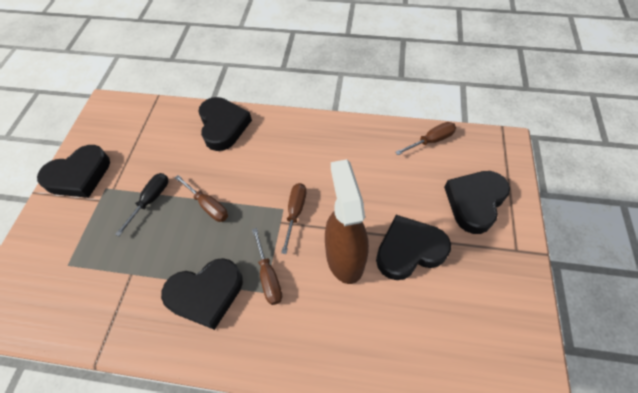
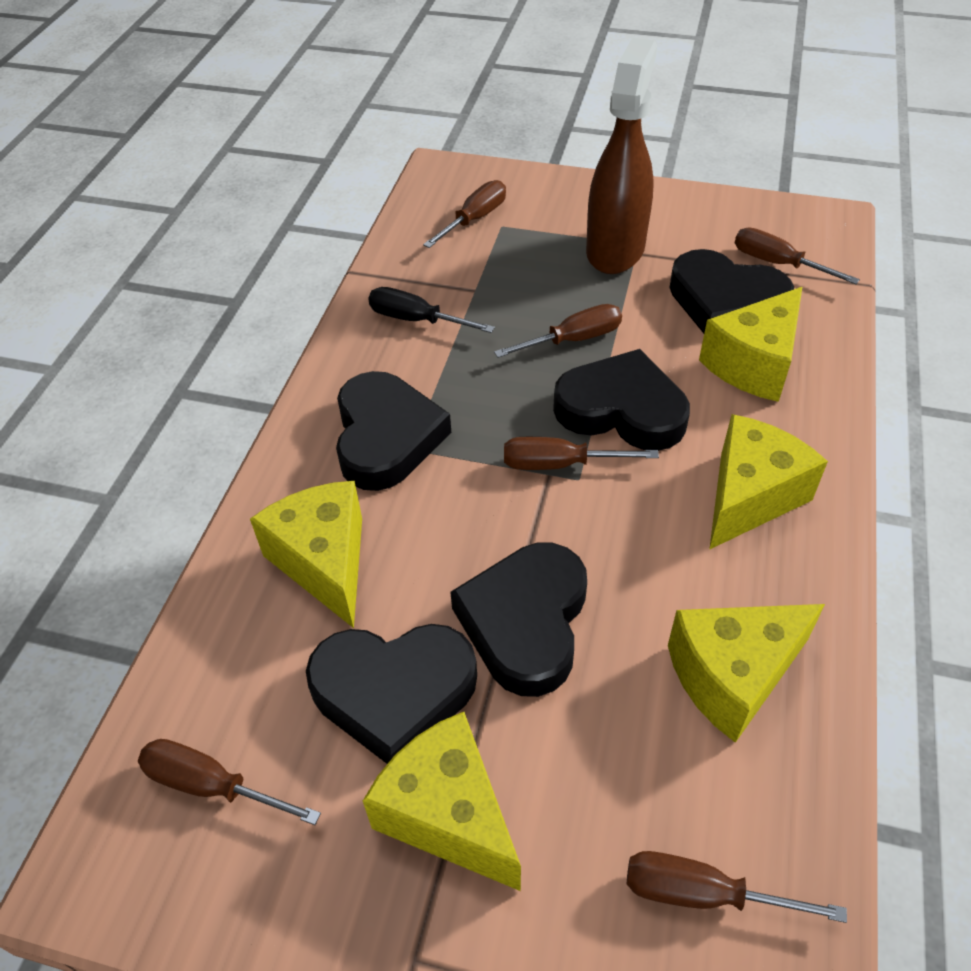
brown screwdriver: [175,175,228,222] [252,228,282,305] [281,183,306,254] [395,122,456,155] = 4 -> [138,739,321,825] [423,180,506,248] [494,304,622,358] [504,437,659,470] [626,851,847,923] [735,228,860,284] = 6
yellow cheese: none = 0 -> [250,481,362,628] [363,712,521,891] [668,604,825,743] [699,287,802,402] [709,414,828,550] = 5

